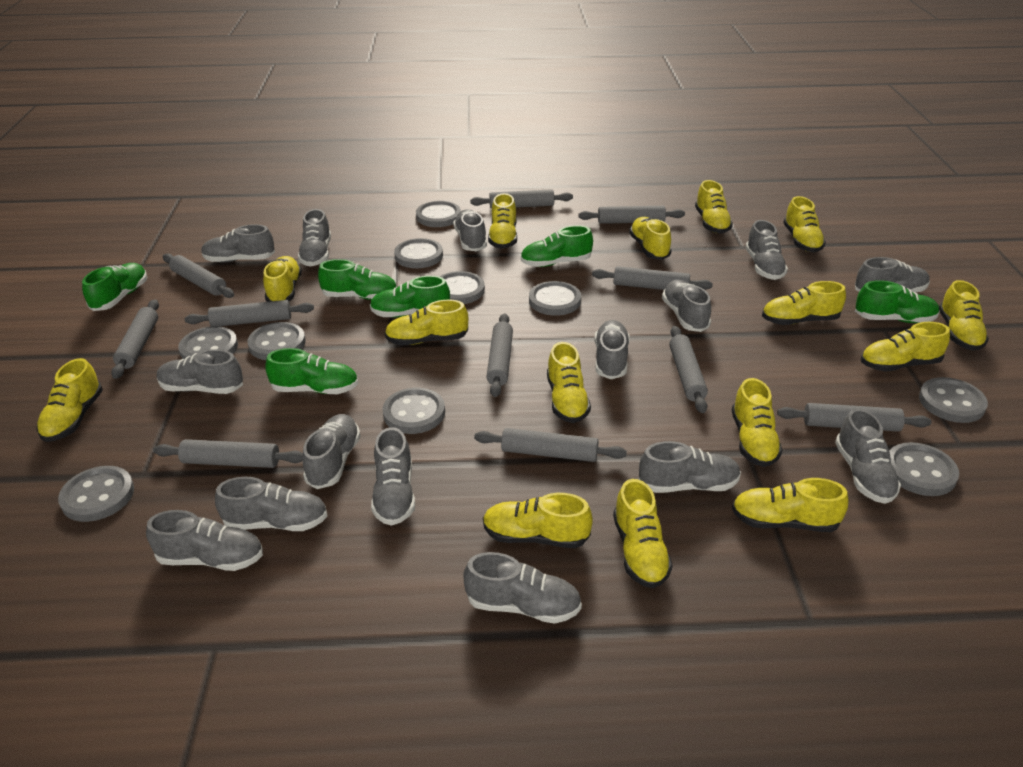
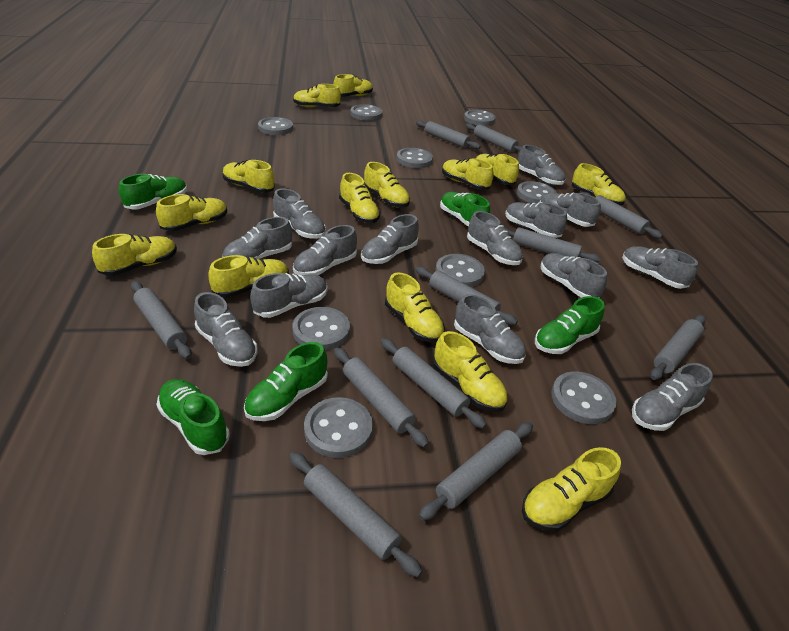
green shoe: [82,263,147,311] [266,348,358,394] [318,259,397,300] [370,276,450,317] [520,225,593,267] [855,280,940,323] = 6 -> [119,174,187,210] [157,379,230,455] [244,342,328,421] [440,192,490,227] [535,296,605,354] = 5
grey button: [58,466,134,522] [178,326,238,359] [248,322,306,360] [382,388,445,434] [394,238,443,268] [416,201,461,227] [440,271,485,304] [529,281,581,316] [889,442,959,496] [919,377,988,423] = 10 -> [258,117,293,135] [292,307,350,351] [304,397,373,458] [351,104,382,121] [396,148,433,168] [435,254,485,287] [464,110,496,126] [517,181,557,203] [551,372,617,424] = 9
grey shoe: [146,510,263,571] [157,349,243,394] [201,224,275,263] [215,477,328,531] [298,209,331,267] [303,414,361,489] [371,427,415,526] [453,209,487,251] [464,552,582,624] [594,320,629,379] [639,441,741,493] [662,280,711,332] [746,220,788,280] [835,408,901,504] [855,257,930,292] = 15 -> [194,292,258,367] [222,217,292,259] [250,273,328,318] [273,188,326,239] [293,225,357,275] [361,214,419,264] [454,294,526,364] [467,211,523,265] [505,202,567,238] [518,145,565,185] [540,193,601,227] [541,253,607,298] [622,246,698,289] [632,363,713,431] = 14
yellow shoe: [37,358,103,442] [263,256,302,302] [385,300,468,345] [483,493,593,548] [488,193,517,249] [547,342,591,423] [613,479,673,588] [629,217,671,260] [695,180,733,233] [732,378,783,467] [732,478,849,532] [762,281,846,325] [783,196,826,252] [861,322,950,372] [939,280,989,351] = 15 -> [92,234,177,276] [156,194,227,231] [208,255,289,298] [223,160,275,193] [293,84,341,107] [333,74,373,97] [339,173,380,223] [364,162,410,208] [385,272,445,343] [433,331,507,412] [442,158,494,190] [476,153,519,185] [522,447,621,532] [572,163,626,205] = 14

